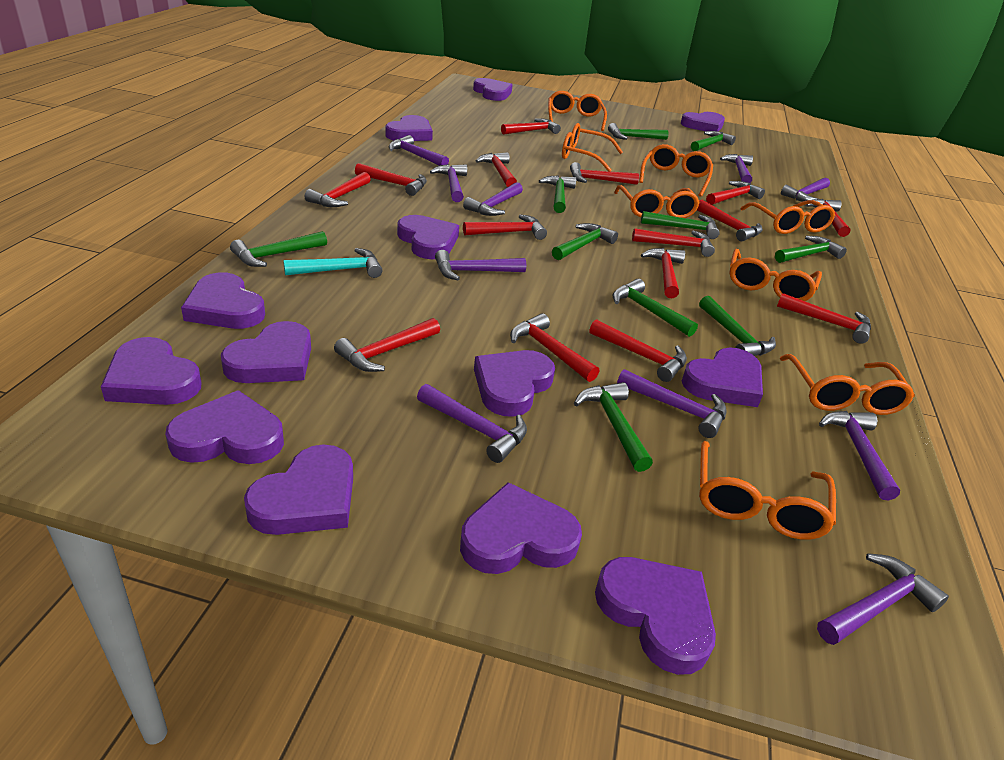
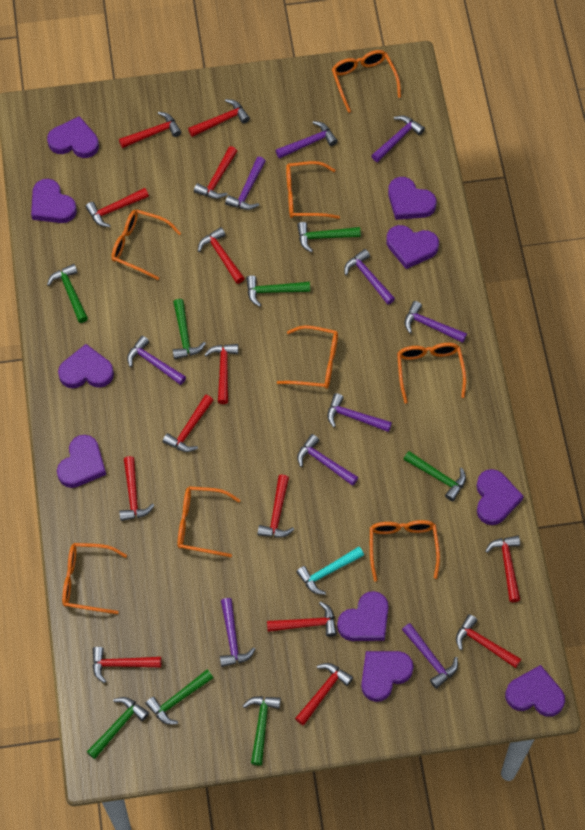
green hammer: [230,231,327,267] [539,175,576,213] [552,223,618,260] [574,382,653,472] [608,123,669,140] [613,279,698,337] [641,211,720,239] [691,131,736,151] [699,296,776,356] [775,236,847,263] = 10 -> [47,264,88,323] [87,697,149,759] [145,670,213,725] [173,299,206,359] [243,696,281,766] [246,275,310,307] [297,222,361,252] [404,451,466,501] = 8
purple heart: [101,337,201,405] [165,390,284,464] [181,272,265,329] [221,321,311,383] [244,444,353,535] [386,115,433,141] [397,215,459,259] [460,482,582,574] [473,78,512,101] [474,350,555,417] [595,557,716,675] [681,112,725,132] [682,348,763,407] = 13 -> [31,179,77,223] [47,116,99,158] [57,435,106,488] [58,344,114,388] [337,591,389,641] [361,651,414,702] [386,225,439,269] [388,177,437,220] [476,469,524,525] [505,665,565,717] = 10
red hammer: [305,172,371,207] [334,318,440,372] [355,163,427,196] [463,214,547,240] [476,152,517,187] [501,118,561,135] [510,313,599,382] [570,162,639,185] [589,319,687,382] [632,228,715,257] [641,248,685,298] [697,200,763,241] [706,181,765,205] [777,293,871,344] [806,199,850,237] = 15 -> [85,188,149,227] [93,647,161,683] [119,112,181,148] [119,456,154,521] [163,394,213,452] [188,99,250,137] [194,146,237,199] [198,227,245,284] [204,344,238,404] [257,475,294,538] [267,601,337,637] [295,663,353,725] [456,614,521,668] [485,536,520,602] = 14

